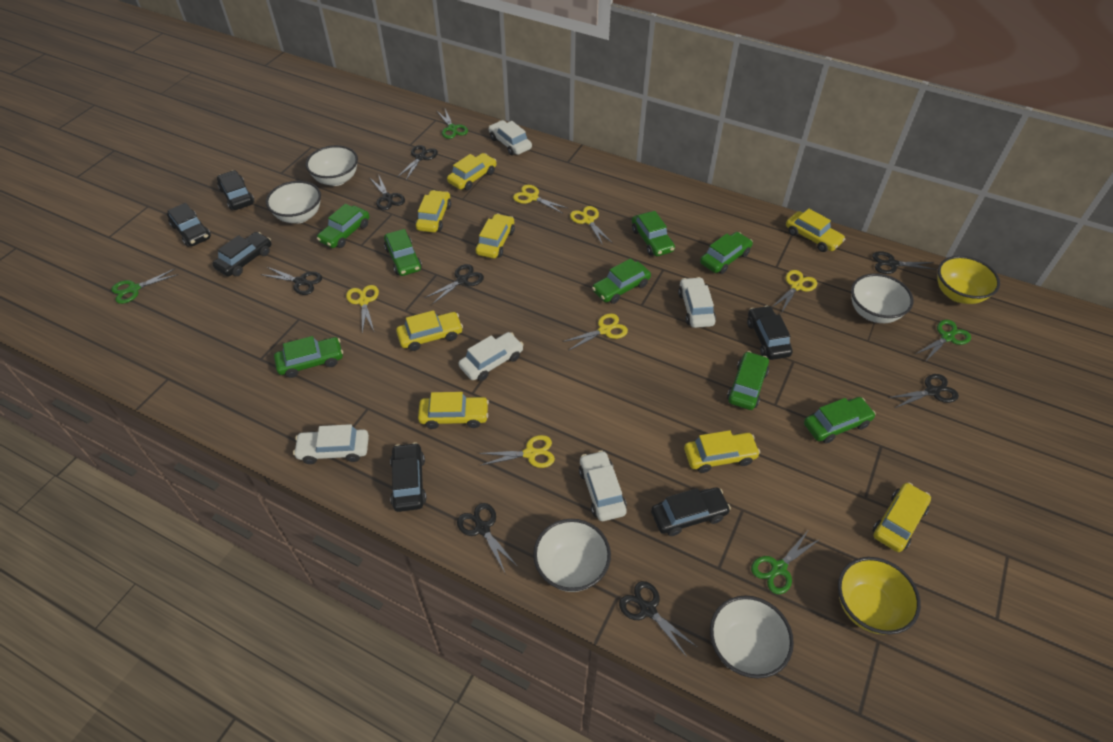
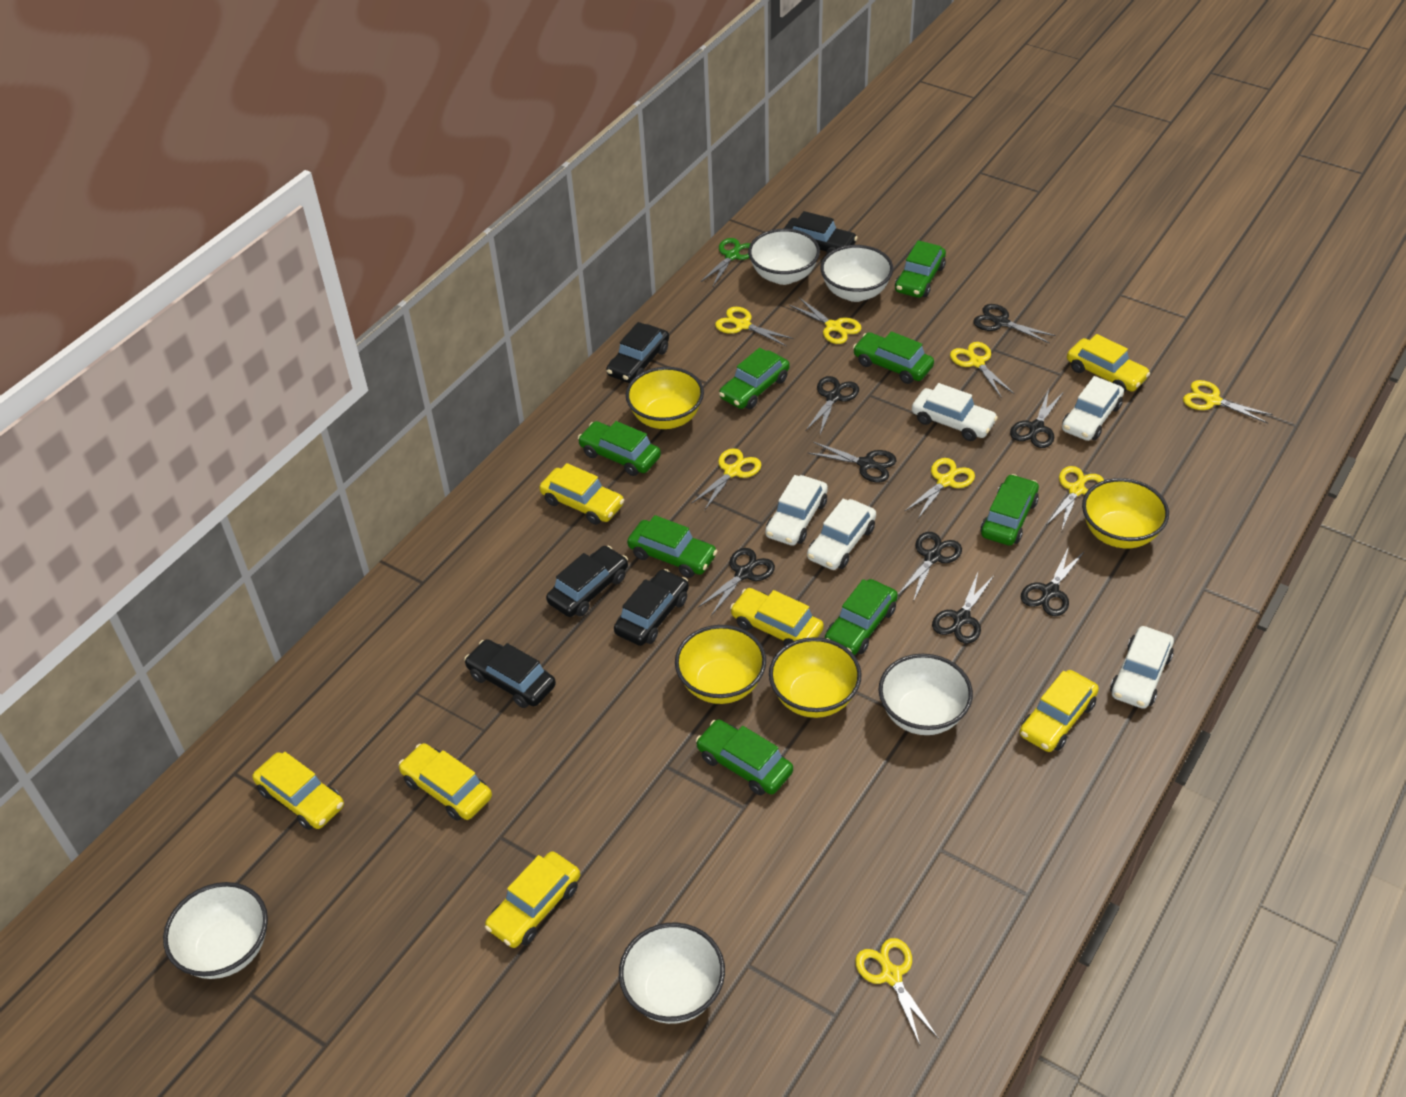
black car: [167,203,211,247] [213,232,271,276] [217,170,255,210] [390,442,427,512] [651,487,731,536] [747,306,793,360] = 6 -> [464,639,556,708] [546,545,628,617] [606,322,669,383] [614,569,689,646] [784,211,858,254] = 5
green scissors: [111,269,178,304] [436,109,468,139] [751,531,820,594] [916,320,971,362] = 4 -> [701,238,751,286] = 1
yellow bowl: [838,557,921,635] [938,256,1000,304] = 2 -> [626,367,704,429] [675,625,766,704] [769,637,862,718] [1082,478,1169,548] = 4
yellow car: [396,310,463,351] [416,190,451,233] [418,392,489,429] [447,153,496,190] [476,213,515,259] [684,430,760,473] [786,209,845,252] [873,482,931,552] = 8 -> [252,752,344,830] [399,743,492,821] [485,851,580,948] [539,463,624,525] [730,588,824,646] [1020,670,1099,752] [1067,334,1150,392] = 7
yellow scissors: [346,285,379,333] [479,435,555,468] [513,185,567,213] [563,313,628,351] [570,206,612,245] [771,270,817,313] = 6 -> [691,448,761,511] [715,307,794,346] [789,298,862,344] [855,938,939,1045] [904,458,975,519] [950,342,1014,397] [1047,466,1104,532] [1183,380,1273,423] = 8

